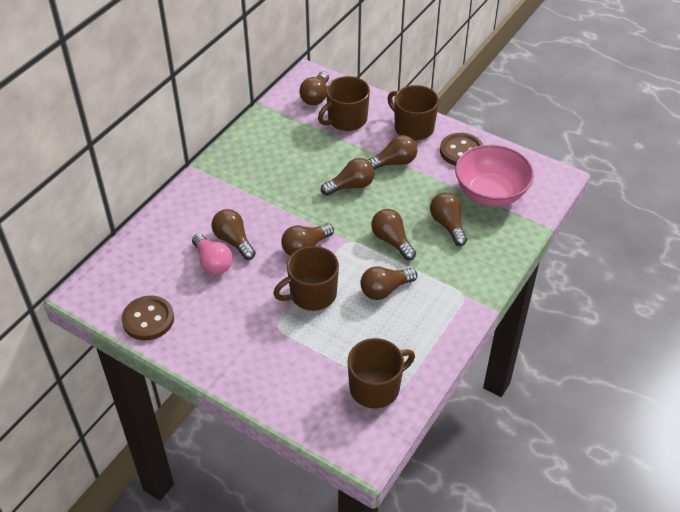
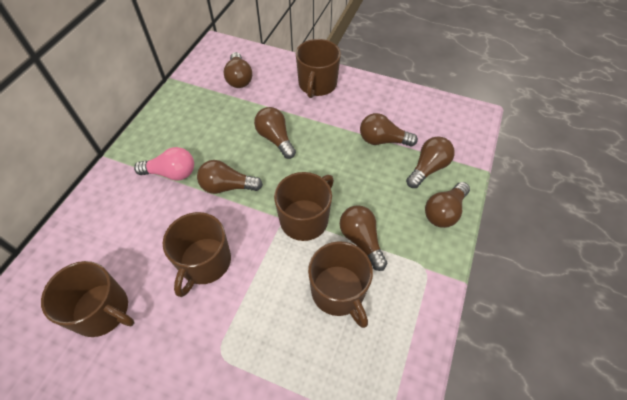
brown button: [122,296,174,340] [440,133,483,166] = 2 -> none = 0
brown light bulb: [212,209,256,260] [281,223,334,256] [299,72,329,105] [321,158,375,196] [360,266,417,300] [368,135,417,170] [371,209,416,260] [430,193,467,246] = 8 -> [197,160,263,194] [224,52,252,88] [254,107,296,159] [340,205,387,271] [360,113,418,147] [406,136,455,188] [425,182,470,228] = 7
brown mug: [273,246,339,311] [318,76,370,131] [348,338,415,408] [387,85,439,140] = 4 -> [41,261,134,337] [163,212,231,297] [274,172,334,241] [296,39,341,98] [308,241,373,328] = 5
pink bowl: [455,145,534,207] = 1 -> none = 0

